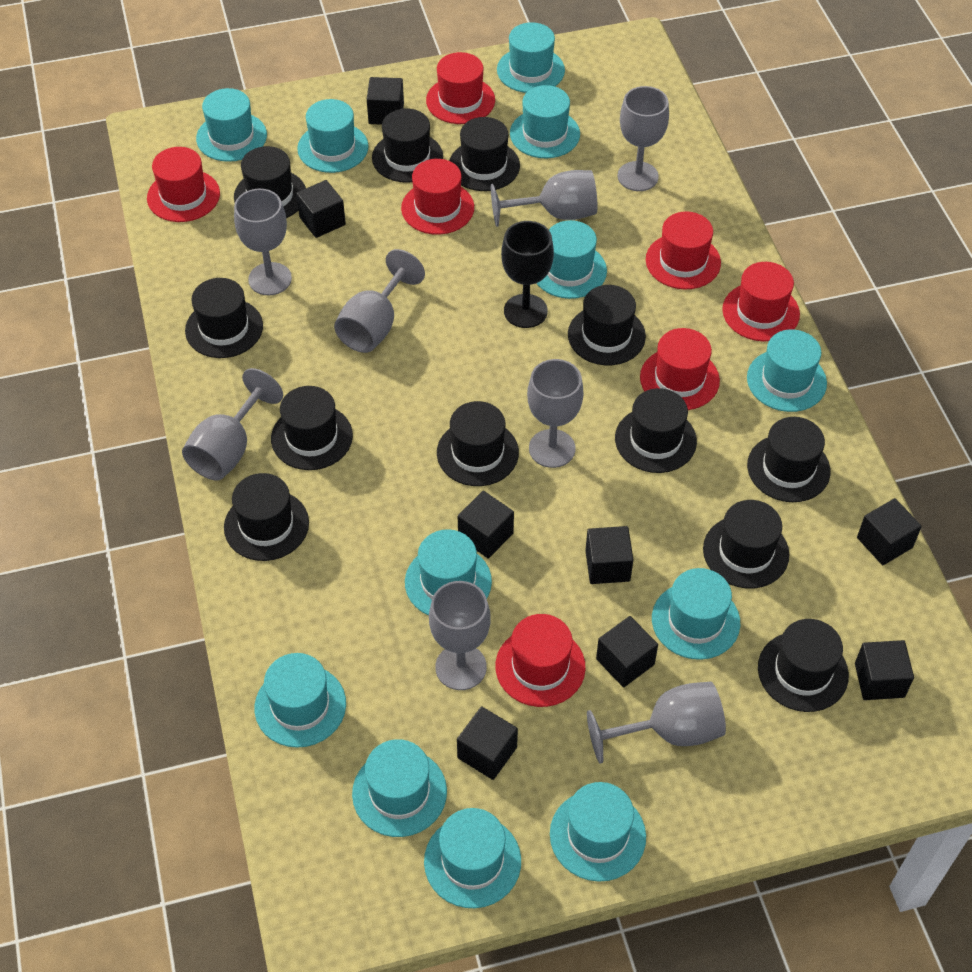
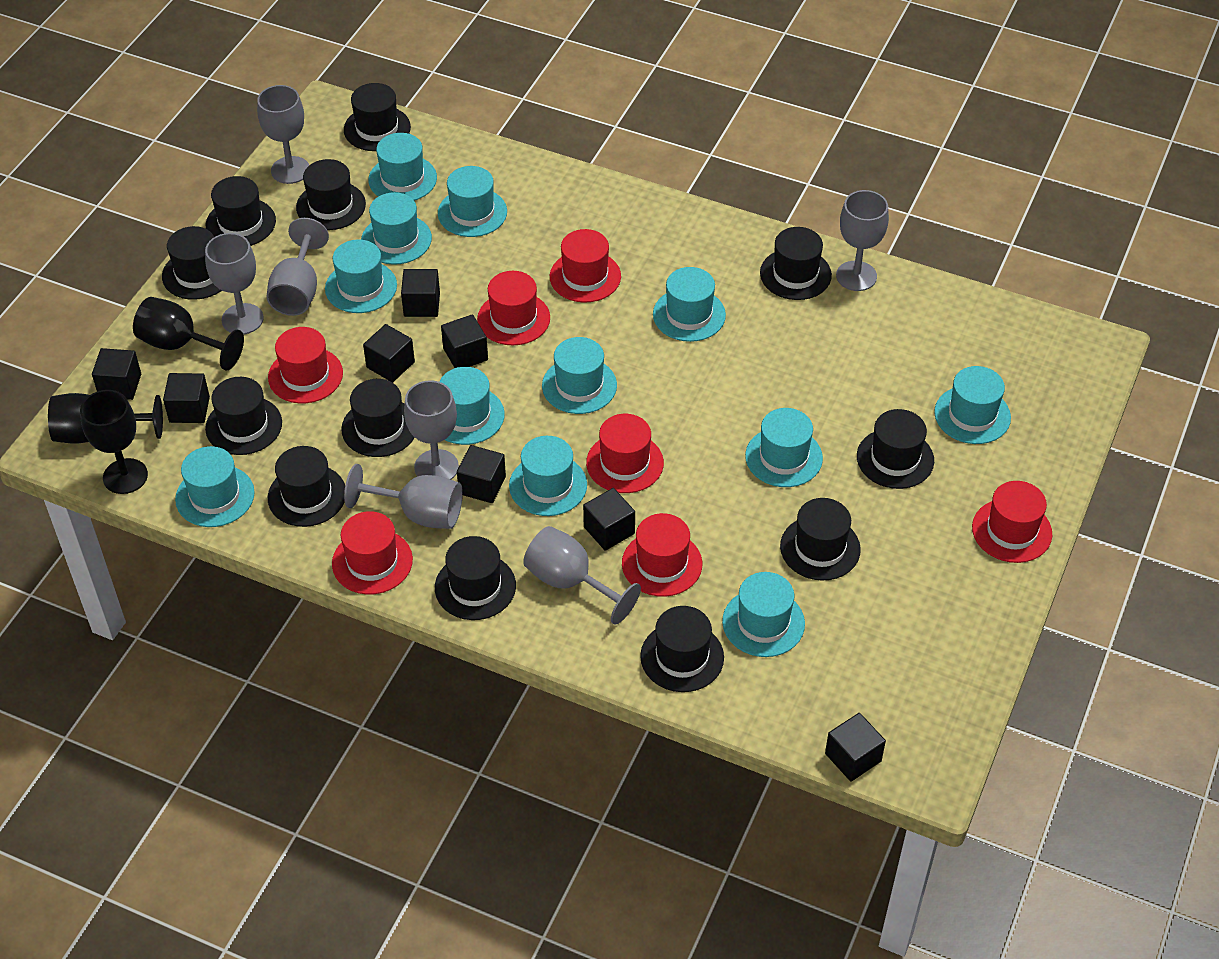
black goblet: [501,221,554,328] = 1 -> [48,393,163,444] [80,390,148,494] [133,297,244,371] = 3
grey goblet: [182,368,283,481] [234,189,292,295] [334,249,425,353] [429,581,491,690] [491,170,597,227] [527,359,583,468] [587,682,726,764] [618,86,669,191] = 8 -> [205,233,264,335] [257,85,309,184] [266,218,329,316] [344,464,463,529] [404,380,459,480] [523,526,641,625] [836,190,889,291] = 7

